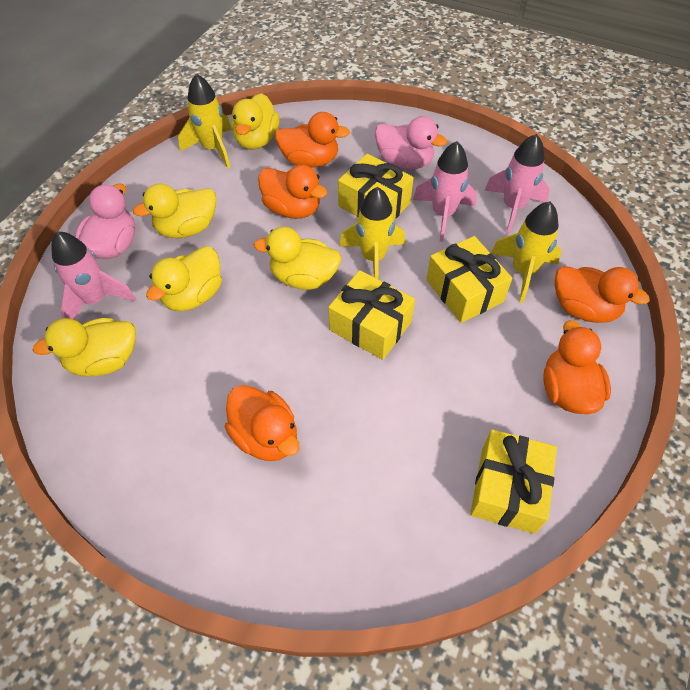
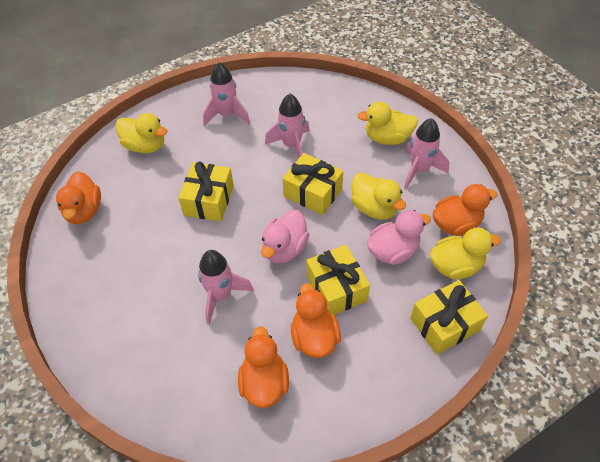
orange duck: [225,385,299,461] [258,165,327,219] [275,112,350,168] [543,320,611,414] [555,266,650,323] = 5 -> [56,171,101,224] [238,326,289,408] [291,283,341,358] [433,184,497,236] = 4
pink rocket: [51,231,136,320] [413,141,477,242] [484,134,550,234] = 3 -> [198,250,254,325] [203,62,250,126] [265,93,310,159] [404,118,449,189] = 4
yellow duck: [33,318,136,376] [133,184,216,238] [146,246,222,311] [231,93,280,149] [254,227,341,290] = 5 -> [115,113,167,153] [351,173,406,220] [357,102,418,145] [430,228,501,279] = 4
yellow rocket: [178,74,232,168] [339,187,405,279] [491,202,562,303] = 3 -> none = 0

